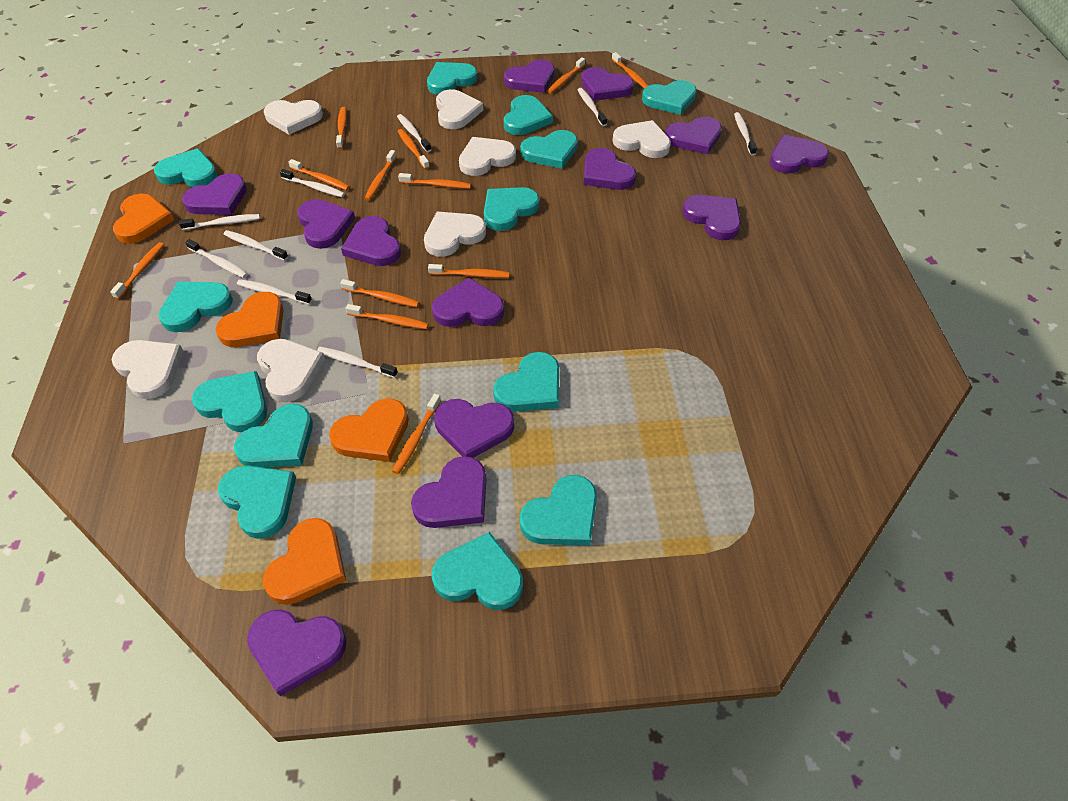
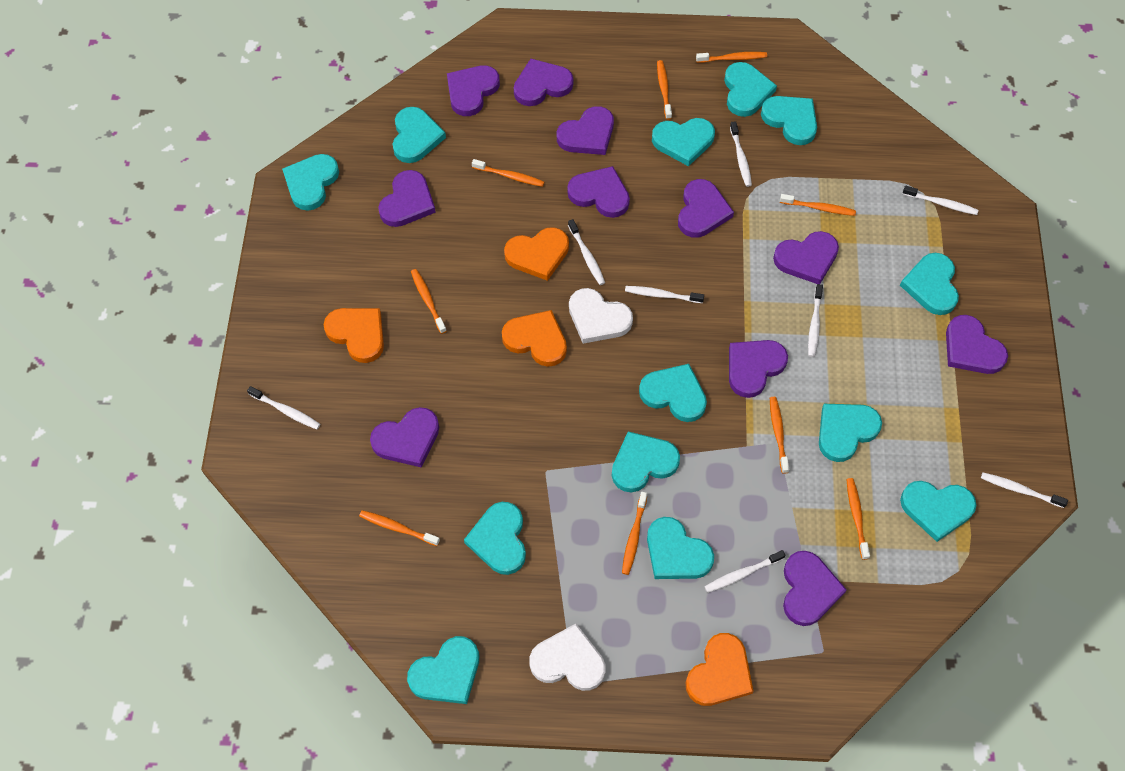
orange toothbrush: [110,242,164,299] [289,159,350,190] [336,107,347,149] [340,279,419,307] [346,304,429,329] [364,150,397,201] [392,394,441,474] [398,129,430,169] [398,173,471,189] [428,264,509,278] [547,57,585,94] [612,52,648,89] = 12 -> [359,510,440,546] [411,269,447,334] [472,159,544,187] [622,492,647,575] [657,60,672,120] [696,52,767,63] [770,397,790,474] [780,194,856,216] [847,478,870,560] = 9
purple heart: [182,173,247,215] [247,609,347,697] [298,199,355,249] [341,216,401,266] [411,456,486,528] [432,278,504,327] [434,399,514,458] [504,60,554,93] [581,67,634,101] [584,148,636,190] [666,117,722,154] [682,195,741,240] [770,135,829,174] = 13 -> [370,407,439,467] [378,170,436,227] [447,65,500,116] [514,59,573,106] [557,106,614,155] [567,166,630,218] [678,179,734,238] [729,340,788,398] [773,231,839,284] [783,551,847,626] [946,315,1008,374] = 11
white heart: [111,340,184,399] [257,339,325,402] [264,100,323,135] [424,212,486,257] [436,89,483,129] [459,137,516,176] [613,120,671,158] = 7 -> [529,624,606,691] [569,288,633,344] = 2
white toothbrush: [179,214,260,230] [185,239,248,278] [224,230,288,261] [237,279,312,304] [280,169,345,197] [317,347,398,378] [397,114,431,152] [578,88,607,126] [734,112,757,155] = 9 -> [247,386,320,429] [568,219,605,285] [625,286,704,303] [704,550,786,593] [730,121,752,187] [808,284,823,357] [903,185,978,215] [981,472,1068,508] = 8

